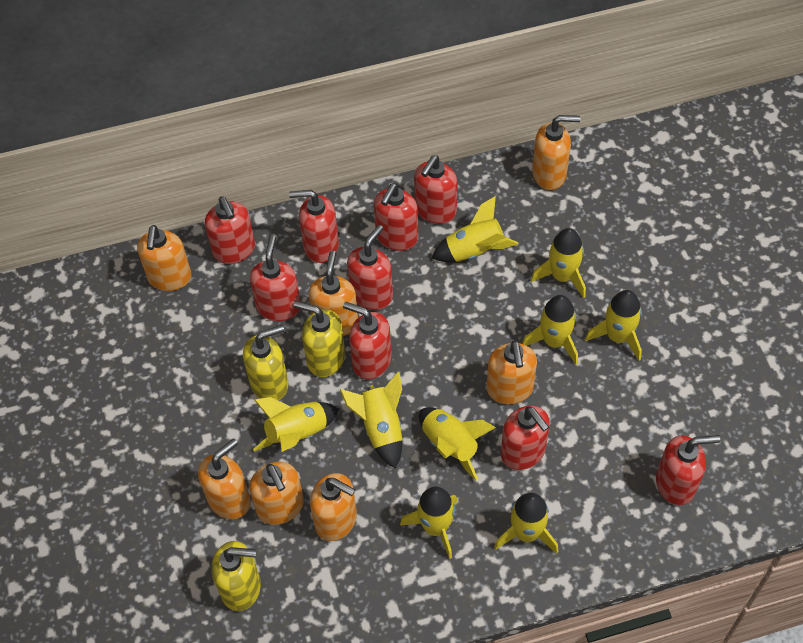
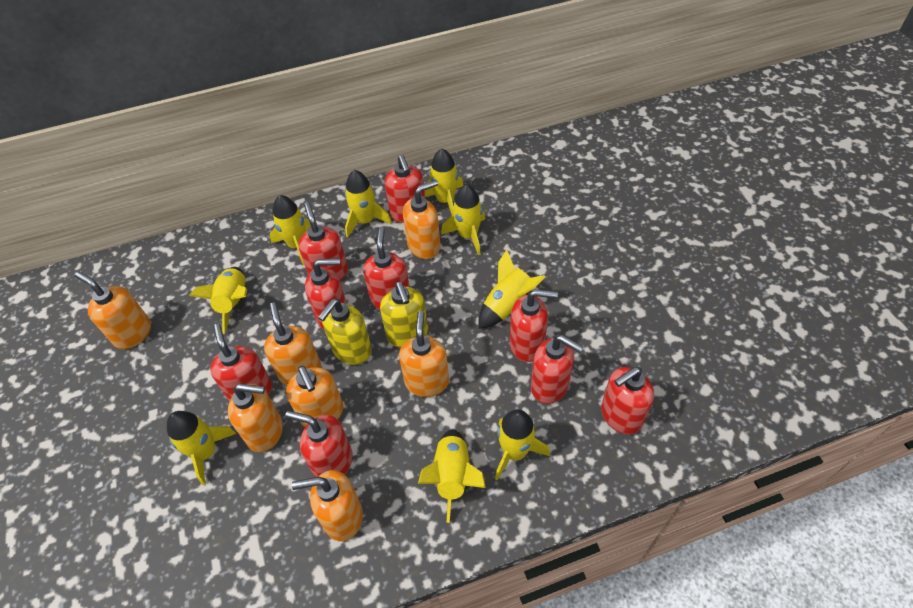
yellow soap dispenser: [212,541,261,611] [243,325,289,401] [294,301,345,377] = 3 -> [318,299,372,365] [380,281,428,347] = 2

